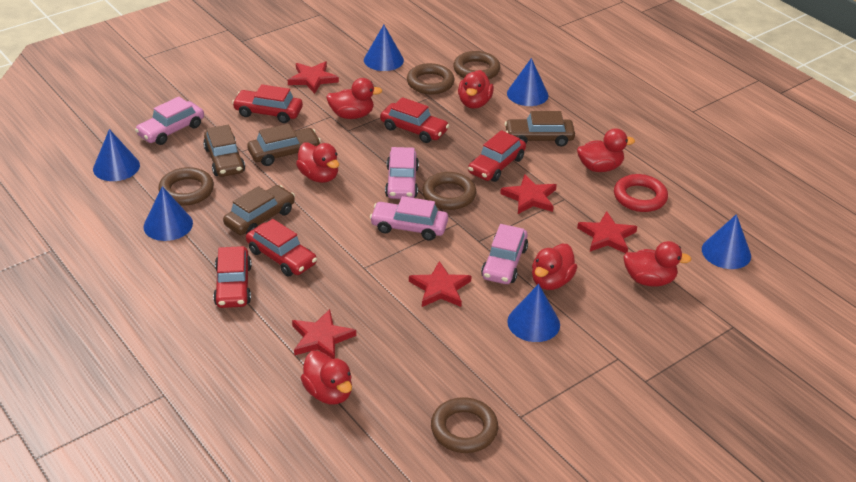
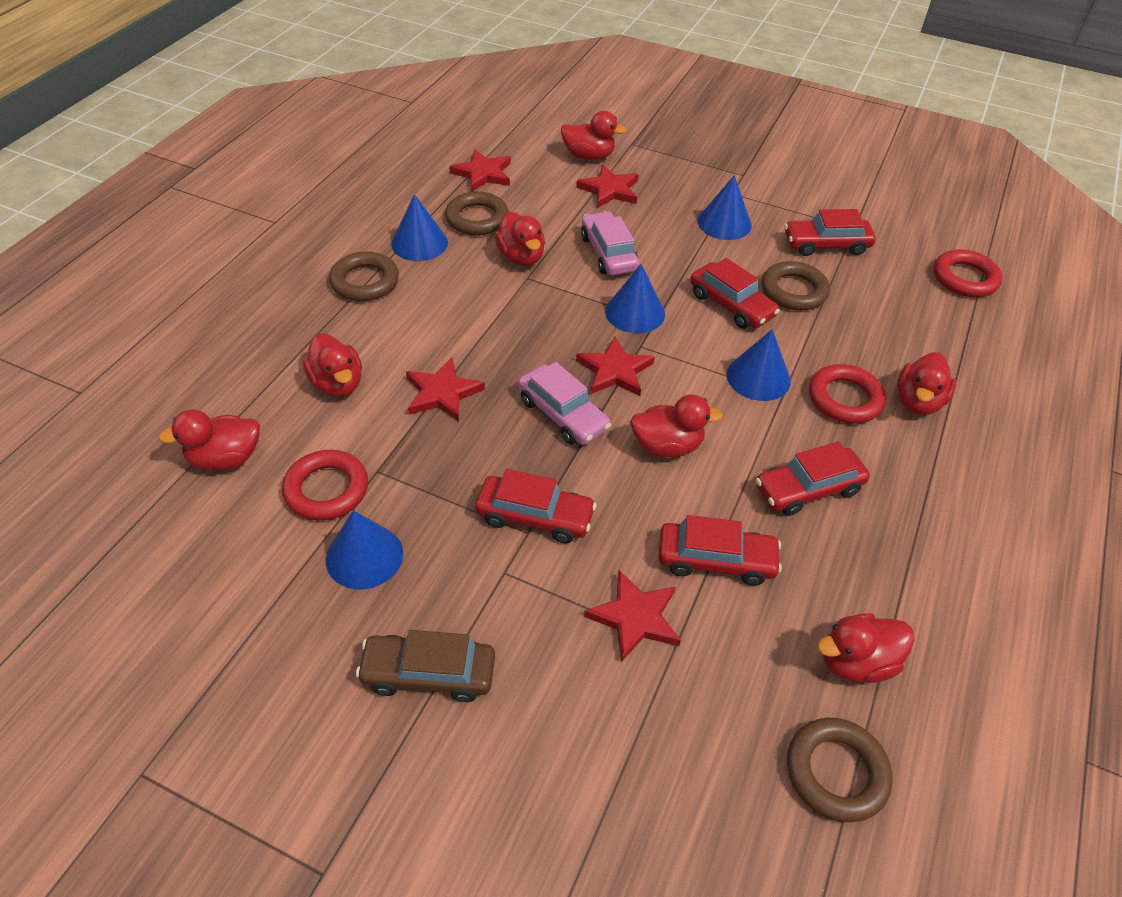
blue cone: [93,129,140,181] [143,186,193,241] [364,25,404,71] [507,58,548,106] [507,284,560,342] [702,214,751,269] = 6 -> [326,510,403,590] [391,194,448,261] [605,264,665,333] [698,175,752,240] [727,329,791,401] = 5
brown car: [203,125,245,177] [223,185,295,235] [247,124,321,166] [505,111,575,146] = 4 -> [356,630,495,702] = 1
brown ring: [158,167,214,206] [407,63,455,94] [422,172,477,210] [431,397,498,453] [453,51,500,79] = 5 -> [329,251,399,301] [445,191,509,235] [761,261,830,311] [787,718,892,822] = 4
pink car: [135,96,204,145] [370,196,448,240] [385,147,419,199] [481,224,528,284] = 4 -> [518,362,611,445] [581,211,639,276] = 2
red ring: [614,174,668,212] = 1 -> [282,450,368,520] [809,364,886,424] [934,249,1003,297] = 3

